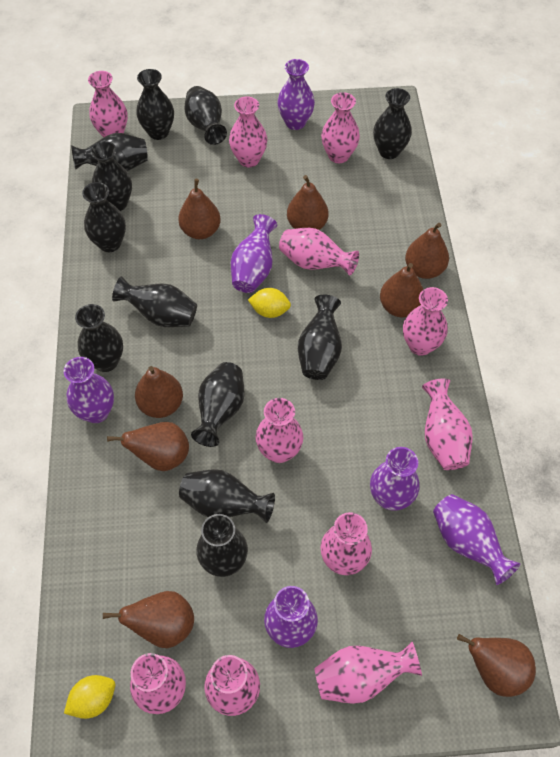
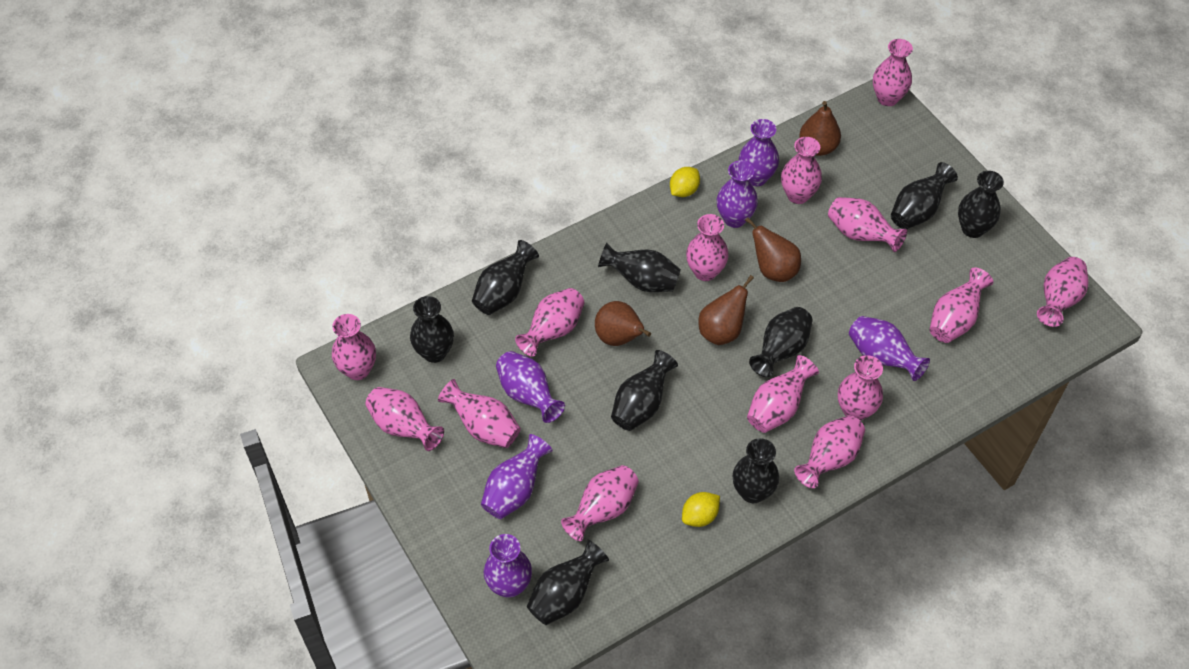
black vase: [71,133,148,171] [75,304,123,372] [82,182,126,252] [90,141,132,211] [112,276,197,327] [136,69,174,140] [179,469,275,523] [184,86,227,145] [191,362,244,447] [196,514,248,577] [298,295,342,380] [373,88,412,159] = 12 -> [410,296,454,363] [472,240,539,315] [527,540,609,625] [598,243,681,292] [611,350,678,431] [733,438,779,503] [749,307,812,377] [891,162,958,229] [958,171,1004,238] = 9
brown pear: [103,591,194,648] [107,422,189,471] [135,366,183,418] [178,179,221,239] [287,175,329,230] [380,263,424,317] [405,223,449,279] [457,634,536,697] = 8 -> [595,301,651,346] [698,275,754,345] [745,217,801,282] [799,101,841,156] = 4
pink vase: [88,71,128,138] [130,653,186,714] [204,655,260,716] [229,96,268,167] [255,398,303,463] [279,228,359,276] [314,642,422,704] [320,512,372,575] [321,92,360,163] [403,287,448,356] [422,378,473,470] = 11 -> [332,314,376,380] [365,387,444,451] [438,379,521,448] [515,288,585,356] [561,465,639,541] [686,214,729,281] [747,355,819,433] [781,137,822,204] [794,415,865,488] [828,197,907,252] [838,355,883,421] [873,39,913,106] [929,267,993,343] [1037,257,1089,327] = 14

